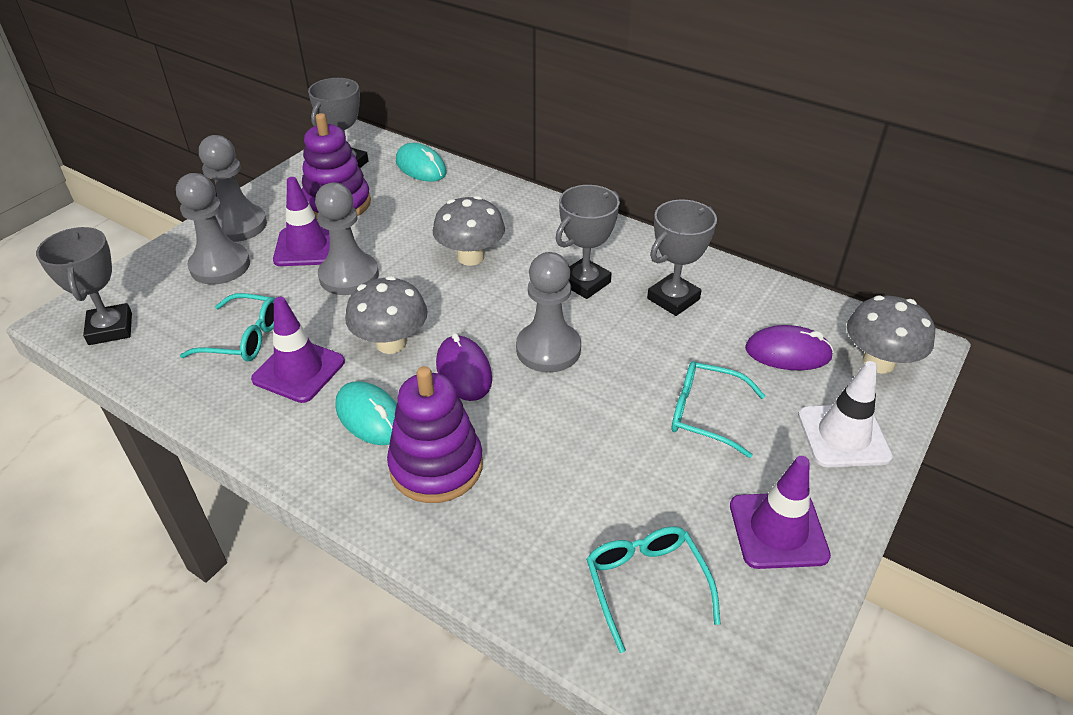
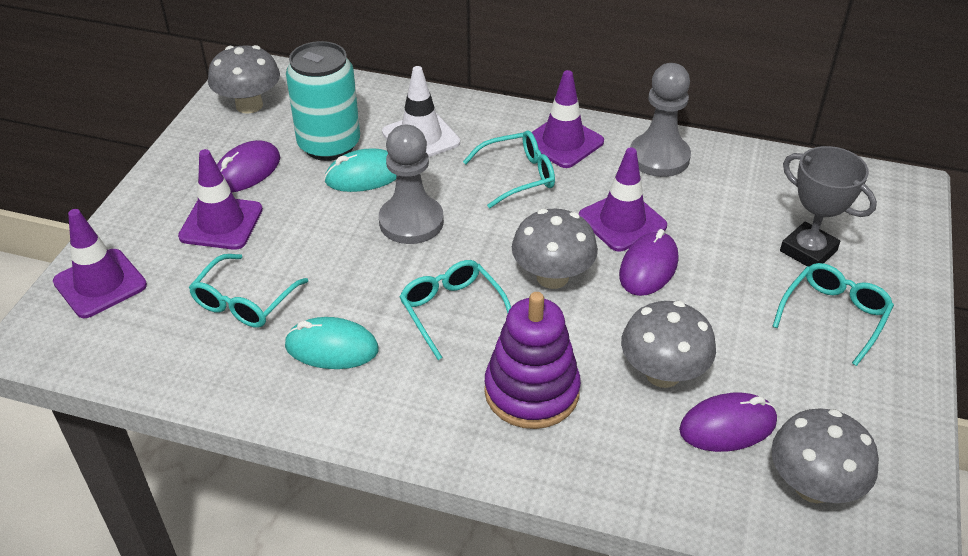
grey mushroom: [345,276,428,354] [433,196,505,266] [847,295,935,374] = 3 -> [208,45,280,114] [512,209,598,289] [621,301,716,388] [771,409,879,504] = 4
grey pawn: [176,173,250,285] [199,135,267,242] [315,183,379,295] [516,252,581,373] = 4 -> [379,125,444,244] [630,63,691,177] = 2
grey trophy: [36,227,132,345] [308,78,369,168] [555,185,620,299] [647,200,717,316] = 4 -> [780,146,877,266] = 1
purple mouse: [436,333,492,401] [745,325,834,370] = 2 -> [217,140,280,192] [619,229,678,296] [679,392,777,452] = 3
purple stacking toy: [302,113,371,220] [387,366,483,503] = 2 -> [484,292,581,429] = 1
purple traffic cone: [251,297,345,403] [273,177,330,266] [730,456,831,569] = 3 -> [53,209,147,318] [178,149,263,250] [532,70,604,168] [579,147,667,251] = 4
turquoise can: none = 0 -> [286,41,360,161] = 1
turquoise glasses: [180,293,275,361] [586,526,721,653] [672,361,765,458] = 3 -> [189,254,308,328] [399,260,511,360] [463,130,555,208] [772,263,894,366] = 4

